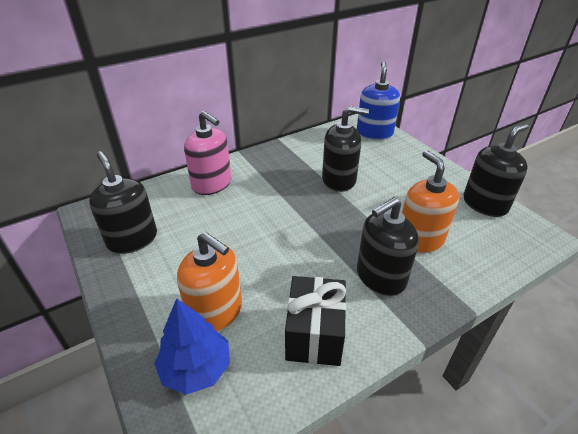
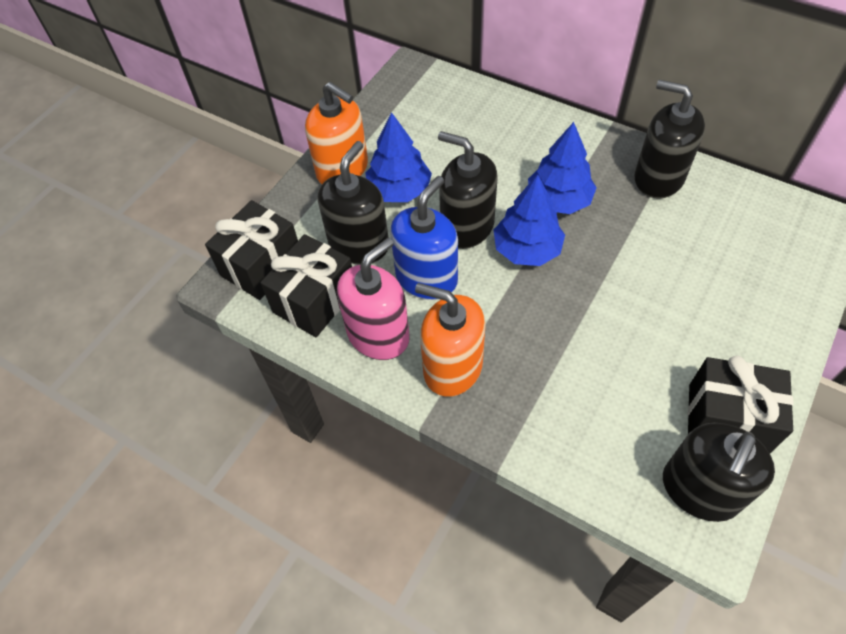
black gift: [285,276,346,366] = 1 -> [205,200,298,300] [260,234,352,337] [688,355,793,453] = 3
blue tree: [154,298,230,395] = 1 -> [365,112,432,202] [494,174,565,266] [528,122,597,214] = 3

